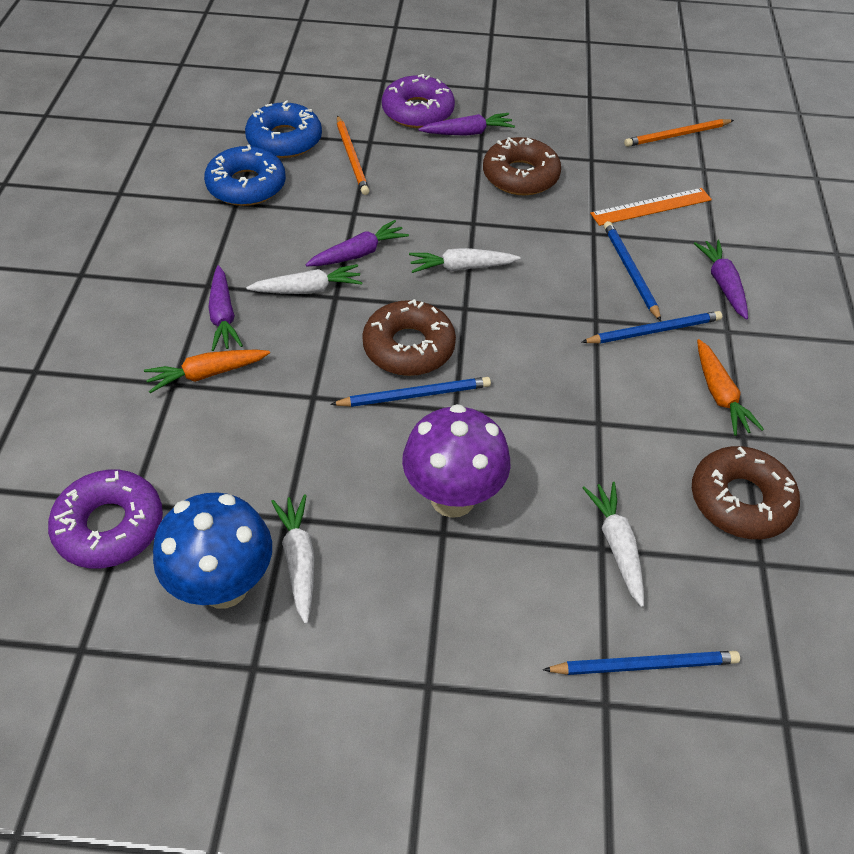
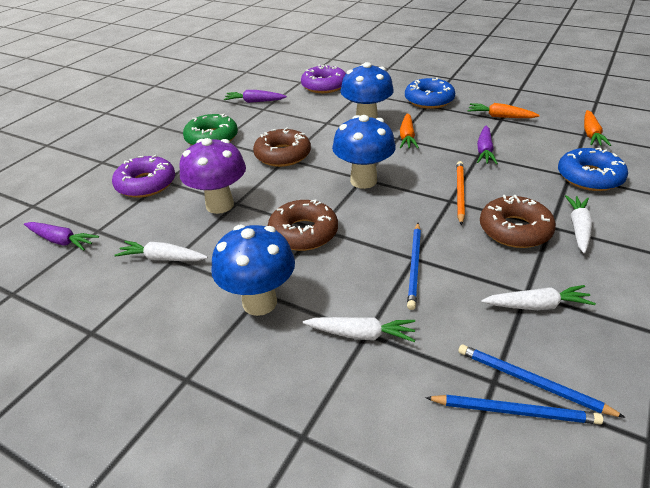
blue mushroom: [153,492,272,608] = 1 -> [211,224,295,316] [332,115,396,189] [341,62,394,118] = 3
blue pencil: [330,377,491,407] [543,651,740,675] [582,311,722,344] [604,221,661,321] = 4 -> [407,223,421,310] [425,395,603,425] [458,344,626,418] = 3
green donut: none = 0 -> [183,114,238,145] = 1
orange carrot: [144,350,270,393] [697,339,764,436] = 2 -> [400,113,419,148] [468,103,540,118] [584,110,611,146] = 3
orange pencil: [337,115,370,195] [624,119,734,147] = 2 -> [457,161,465,225] = 1
orange ruler: [590,188,712,226] = 1 -> none = 0
purple carrot: [208,265,243,351] [306,220,409,266] [418,113,515,136] [694,240,748,319] = 4 -> [24,222,99,251] [224,90,287,103] [477,126,498,164] = 3

